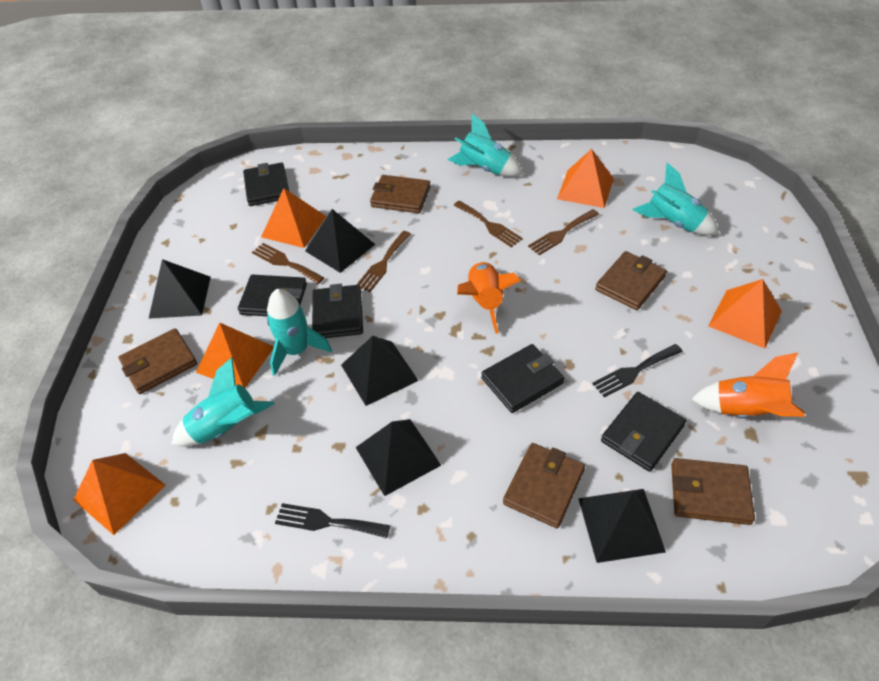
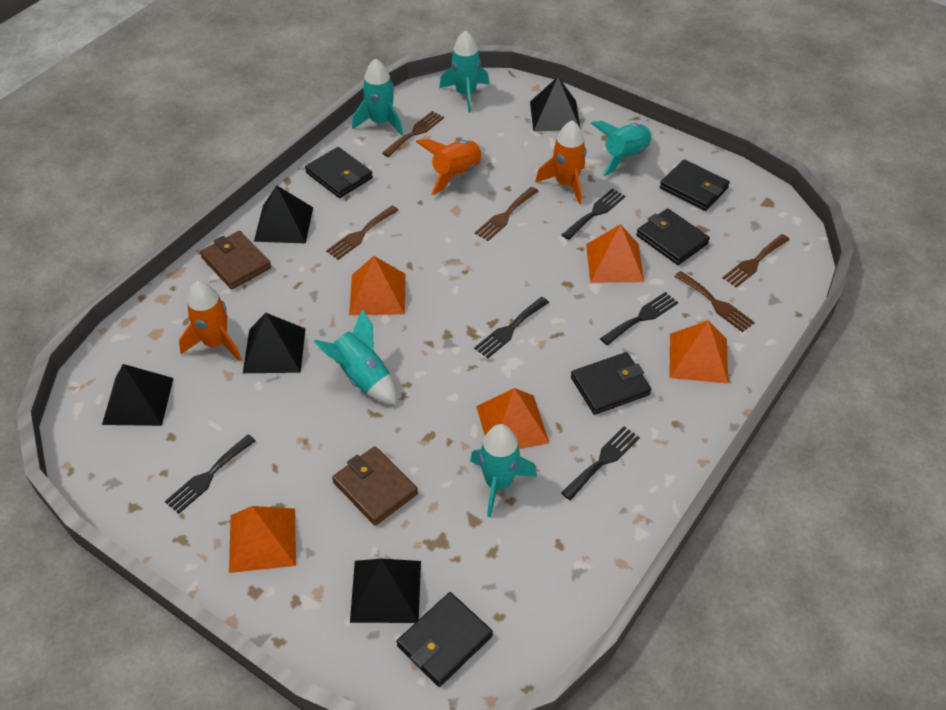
black fork: [275,503,391,538] [592,344,683,398] = 2 -> [165,435,256,514] [474,297,549,358] [561,426,640,500] [562,189,625,240] [600,292,678,345] = 5
brown fork: [252,243,324,284] [357,231,411,292] [453,201,523,248] [528,209,599,255] = 4 -> [326,206,399,260] [382,111,444,157] [475,187,539,241] [674,271,755,332] [723,234,790,288] = 5
brown wallet: [119,328,197,394] [370,175,431,213] [503,443,585,528] [595,251,667,310] [671,458,755,525] = 5 -> [200,231,271,289] [332,446,418,526] = 2
orange rocket: [457,262,521,334] [692,352,805,418] = 2 -> [179,281,242,362] [416,139,485,195] [535,120,586,204] = 3
turquoise rocket: [171,357,275,446] [267,289,332,376] [448,114,523,177] [633,163,719,235] = 4 -> [313,309,396,404] [352,58,403,136] [439,30,489,112] [470,424,537,517] [591,121,653,176] = 5

